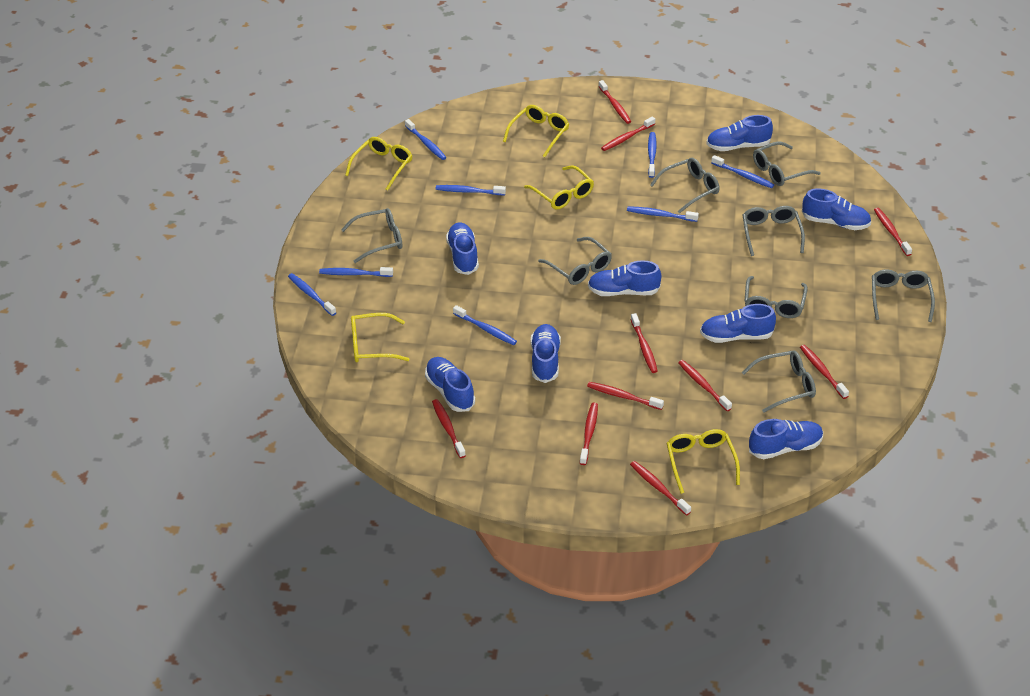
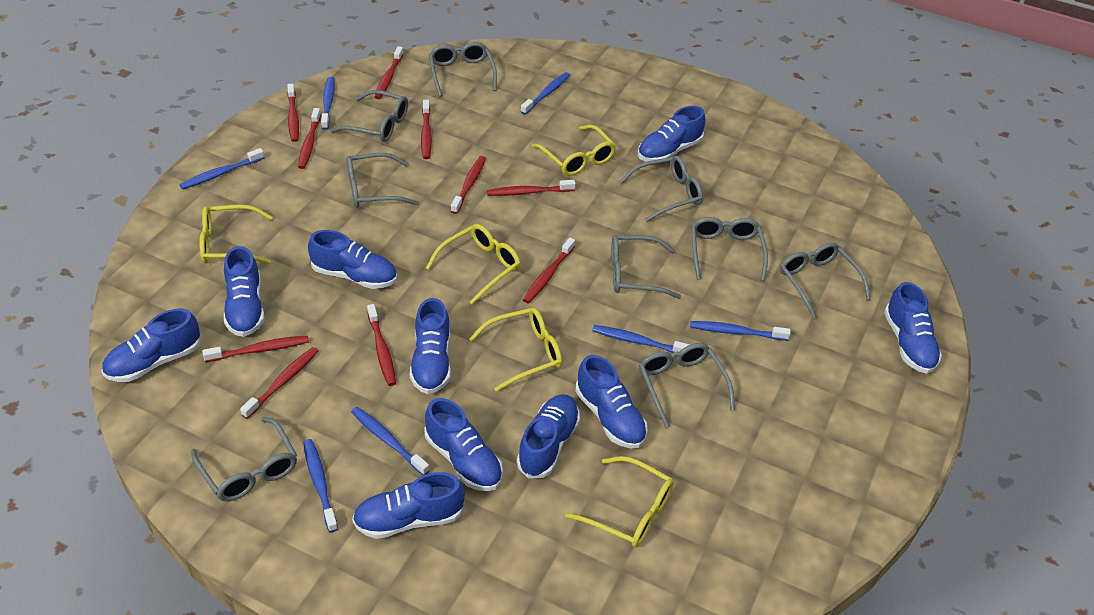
blue shoe: [425,357,475,412] [446,222,479,275] [531,324,561,383] [588,260,661,296] [700,304,776,343] [706,115,773,151] [749,419,823,459] [802,188,871,230] = 8 -> [102,309,200,382] [224,246,264,337] [308,230,397,289] [352,472,464,539] [410,298,451,394] [424,398,503,491] [517,394,580,479] [576,355,647,449] [638,106,705,162] [884,282,942,374] = 10
blue toothbrush: [288,273,336,316] [319,267,393,277] [405,119,447,160] [436,185,506,195] [453,305,517,345] [627,206,699,222] [648,132,657,178] [711,155,774,188] = 8 -> [180,148,264,189] [303,439,338,532] [321,77,335,130] [351,407,430,475] [521,72,570,115] [592,325,690,353] [690,321,791,341] = 7
grey glasses: [341,208,403,263] [538,237,612,285] [650,158,720,213] [742,351,816,413] [743,206,805,256] [745,276,808,318] [753,141,821,186] [872,269,935,322] = 8 -> [191,417,297,501] [330,90,408,142] [346,153,418,208] [429,42,497,97] [611,235,681,299] [619,156,703,222] [639,343,735,428] [691,217,768,281] [780,242,871,319] = 9

